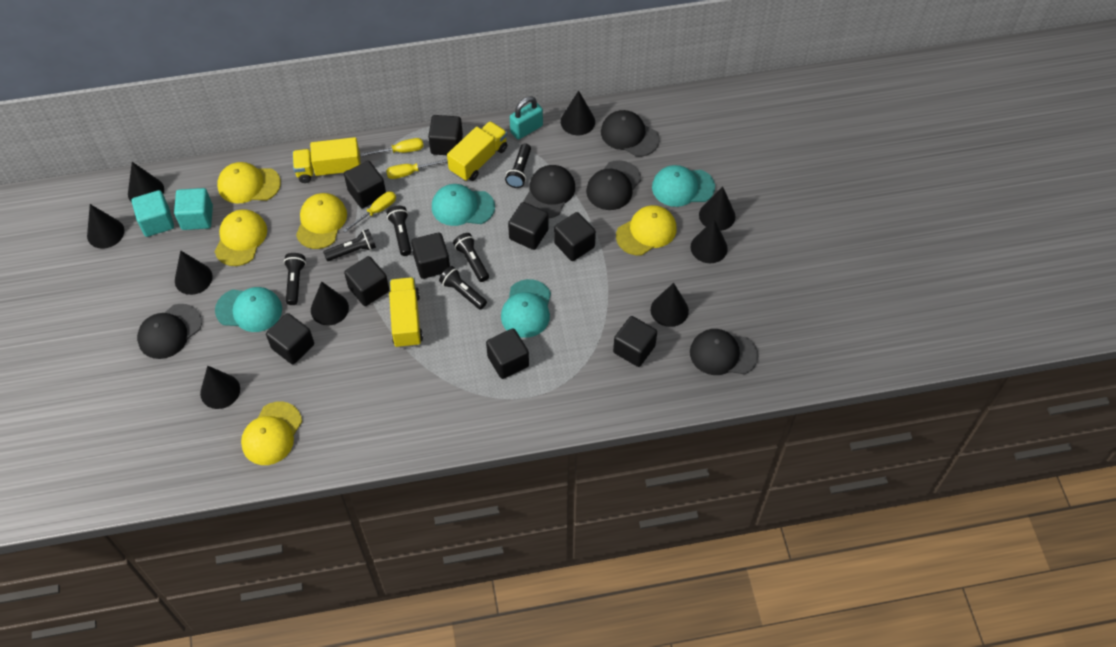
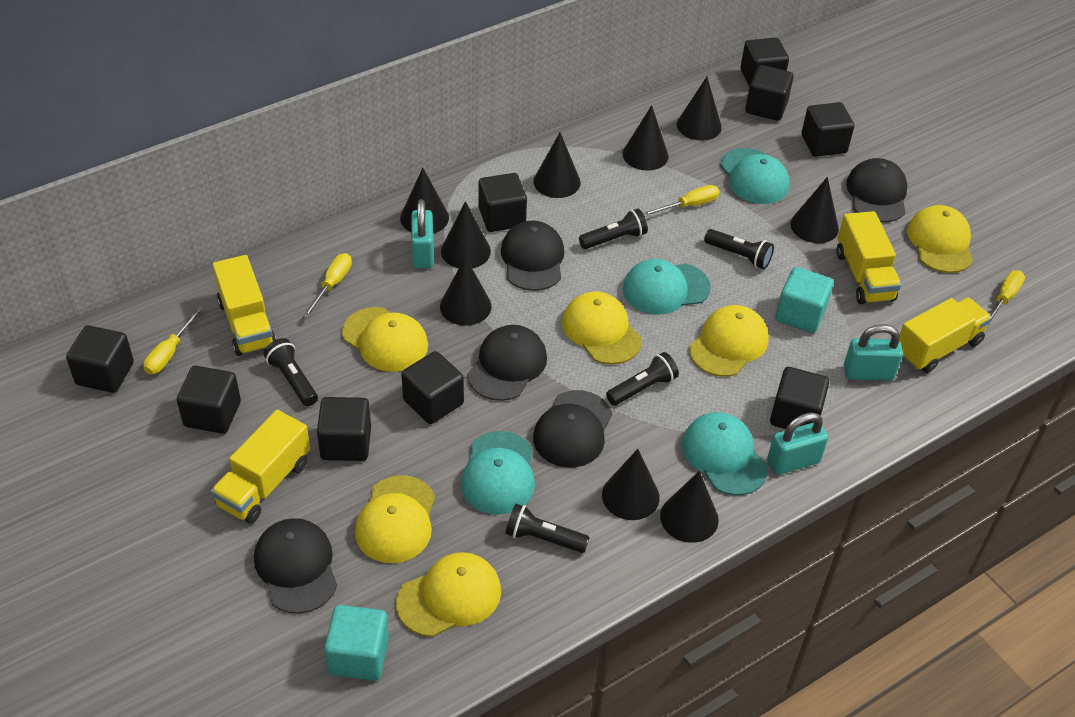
black flashlight: [284,253,306,305] [323,229,376,261] [387,206,412,256] [439,266,487,309] [453,233,489,282] [505,143,531,188] = 6 -> [264,338,318,406] [505,504,590,553] [579,209,648,249] [606,352,679,406] [704,229,774,269] = 5
turquoise padlock: [510,97,543,140] = 1 -> [411,199,434,268] [767,412,828,475] [844,324,903,381] = 3
yellow cap: [215,209,267,266] [217,162,281,204] [241,402,302,465] [296,193,347,249] [616,205,677,255] = 5 -> [342,307,428,372] [355,475,435,563] [396,552,501,637] [562,291,642,365] [689,305,769,377] [907,205,973,273] = 6
yellow screwdriver: [343,192,396,232] [361,138,424,157] [386,159,448,179] = 3 -> [143,306,204,374] [303,253,352,318] [643,185,720,216] [986,270,1025,328] = 4
yellow truck: [292,137,361,183] [389,277,423,348] [447,121,507,181] = 3 -> [211,410,310,524] [213,255,276,356] [837,211,901,304] [900,298,992,373] = 4

